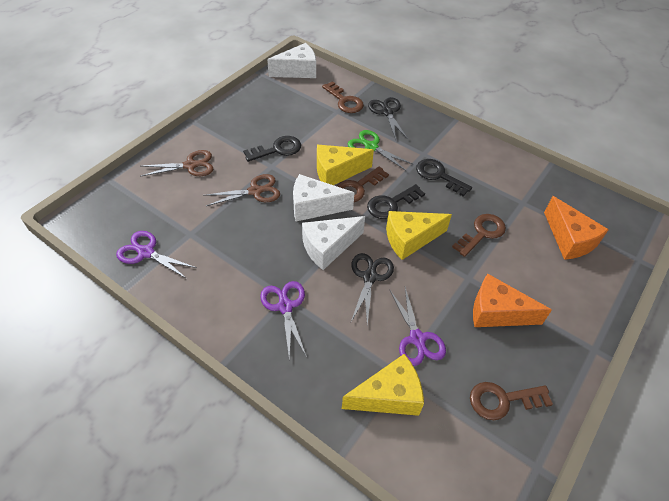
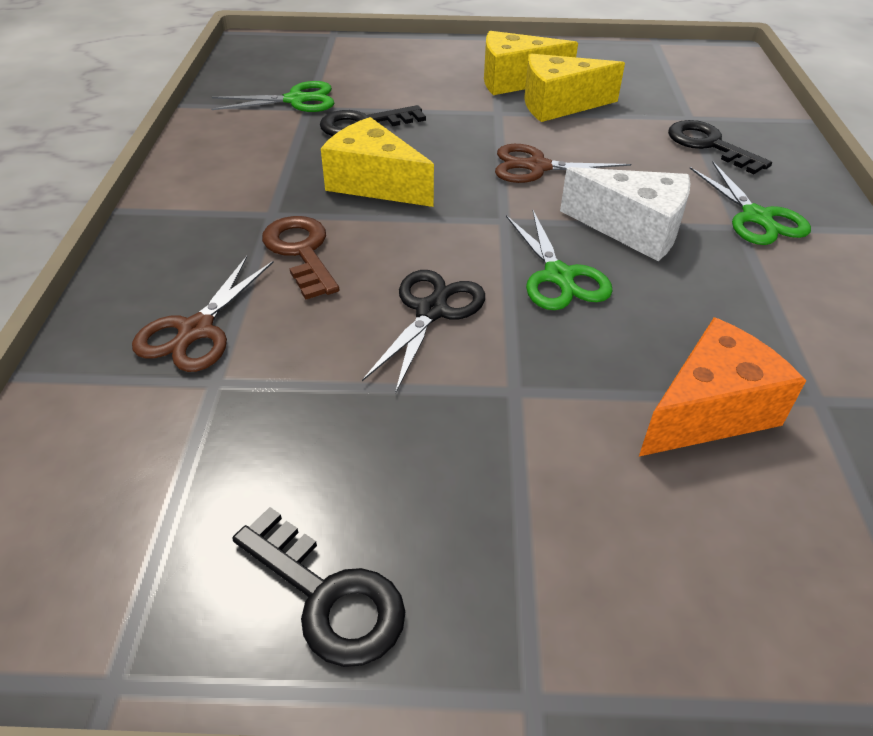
black scissors: [351,253,394,325] [368,97,408,140] = 2 -> [362,270,485,394] = 1
brown key: [322,81,364,113] [337,167,389,202] [452,214,506,257] [470,382,553,420] = 4 -> [262,216,340,300] = 1
green scissors: [348,130,414,171] = 1 -> [211,81,334,112] [506,210,613,310] [690,162,811,245] = 3
orange cheese: [473,273,552,327] [544,196,609,260] = 2 -> [639,317,806,457] = 1
purple scissors: [116,231,197,279] [260,281,307,359] [390,287,446,366] = 3 -> none = 0
white cheese: [267,43,316,78] [293,174,354,221] [302,216,365,270] = 3 -> [560,167,690,261] = 1

